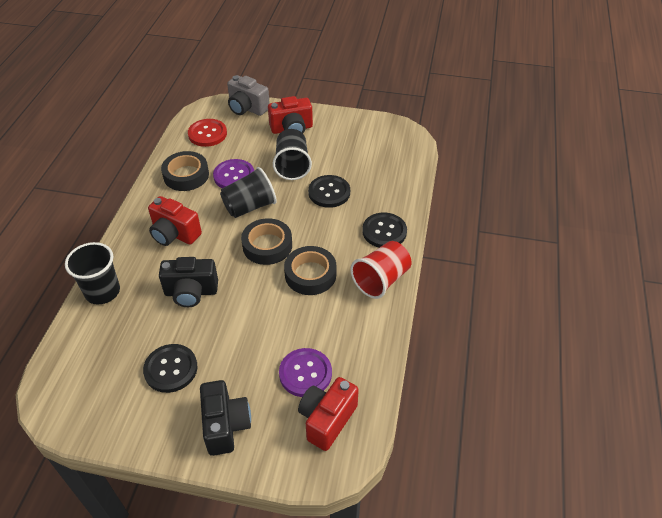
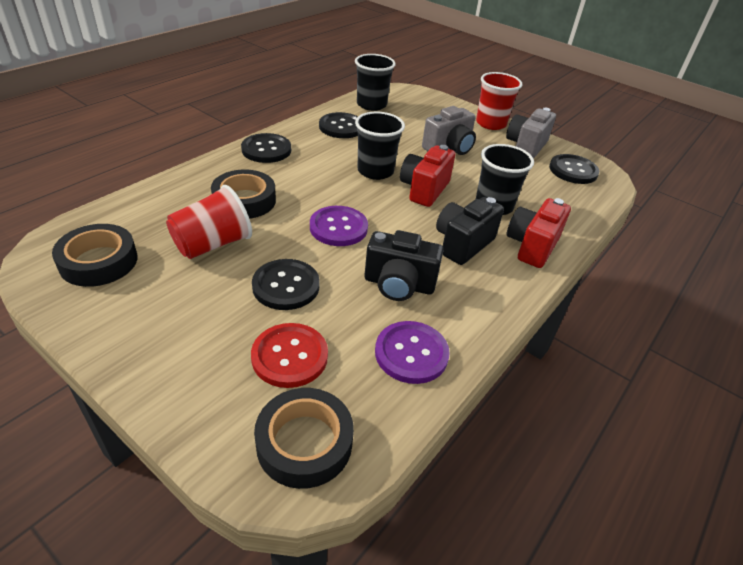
black button: [143,344,198,393] [308,175,350,208] [362,212,407,248] = 3 -> [241,133,291,163] [252,259,320,310] [319,112,358,138] [549,154,600,184] = 4
grey camera: [227,75,270,116] = 1 -> [422,106,476,155] [506,108,556,159] = 2
red camera: [148,196,202,246] [268,96,313,134] [298,377,359,451] = 3 -> [400,145,455,207] [507,198,571,268] = 2
red cup: [350,241,411,299] = 1 -> [166,185,252,259] [476,72,523,130] = 2

